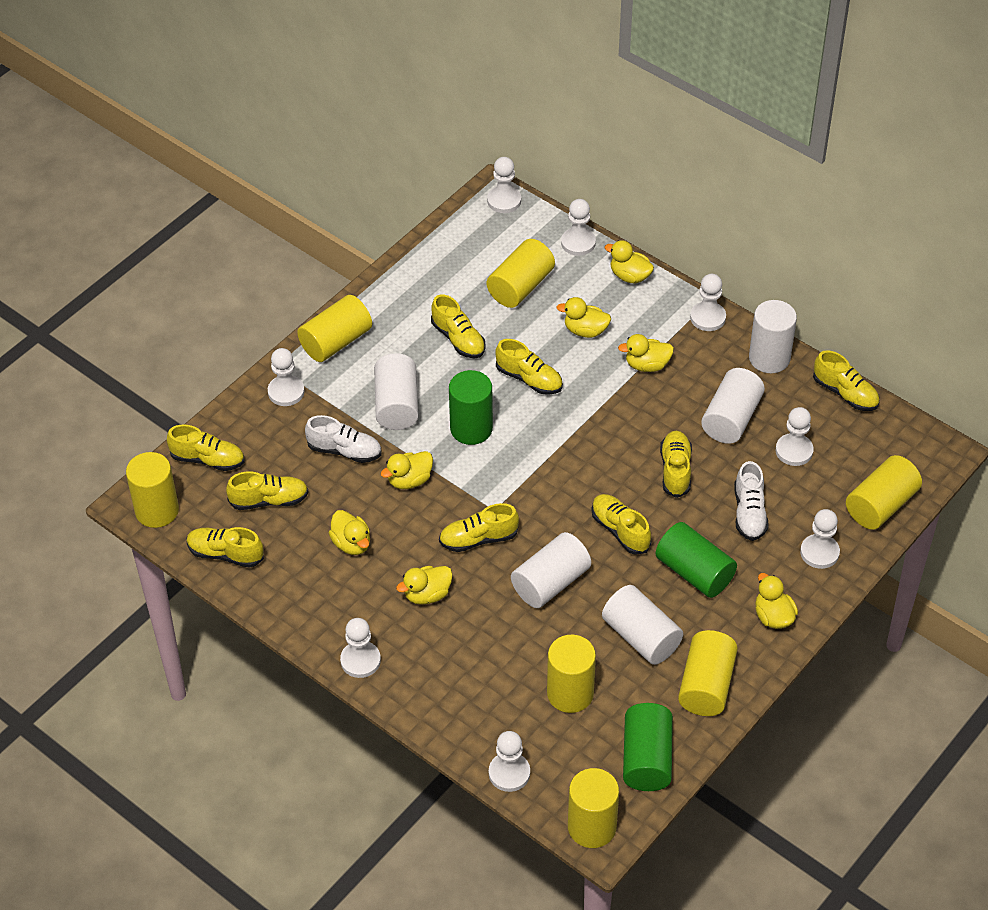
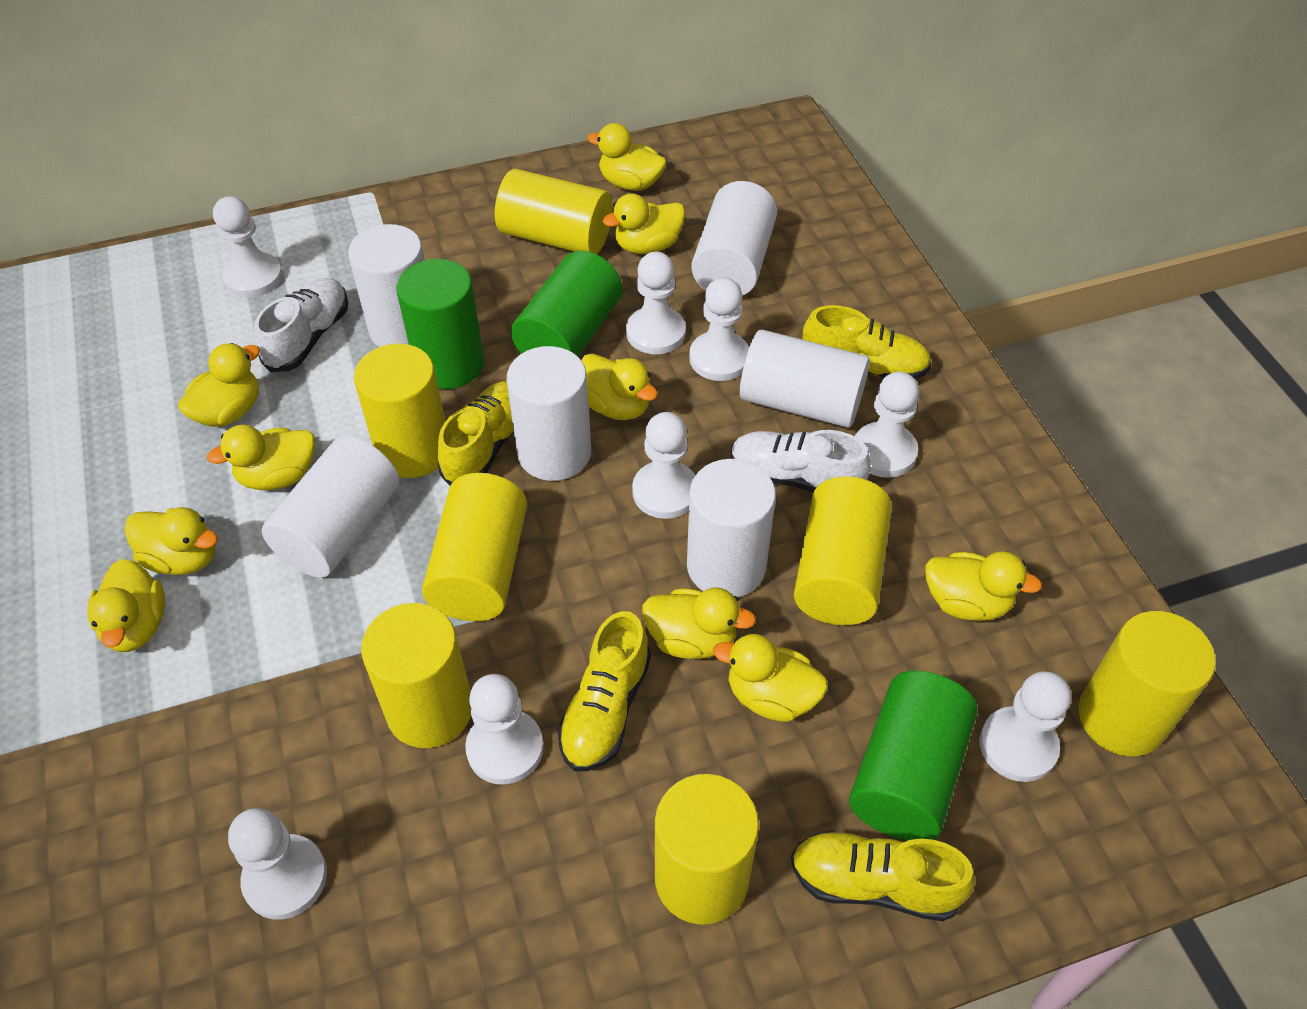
white cylinder: [374,353,419,430] [511,532,591,608] [602,585,683,665] [701,368,765,444] [749,300,797,373] = 5 -> [262,436,399,578] [348,224,425,347] [507,346,591,481] [687,459,776,597] [691,181,777,296] [740,330,870,428] = 6
yellow duck: [329,510,370,555] [380,451,433,489] [396,566,453,605] [557,297,611,338] [605,240,654,284] [618,334,674,372] [755,573,798,629] = 7 -> [87,559,165,652] [124,507,218,575] [178,343,260,427] [207,425,315,490] [581,354,658,420] [587,123,667,191] [602,193,685,254] [642,587,756,659] [713,634,828,722] [925,551,1042,621] = 10
yellow shoe: [167,424,244,471] [187,527,264,568] [226,471,309,510] [431,294,486,358] [439,503,519,552] [495,339,563,395] [592,494,651,555] [660,431,692,498] [813,350,880,411] = 9 -> [437,381,514,486] [558,611,651,771] [791,831,975,921] [802,305,932,379] = 4

